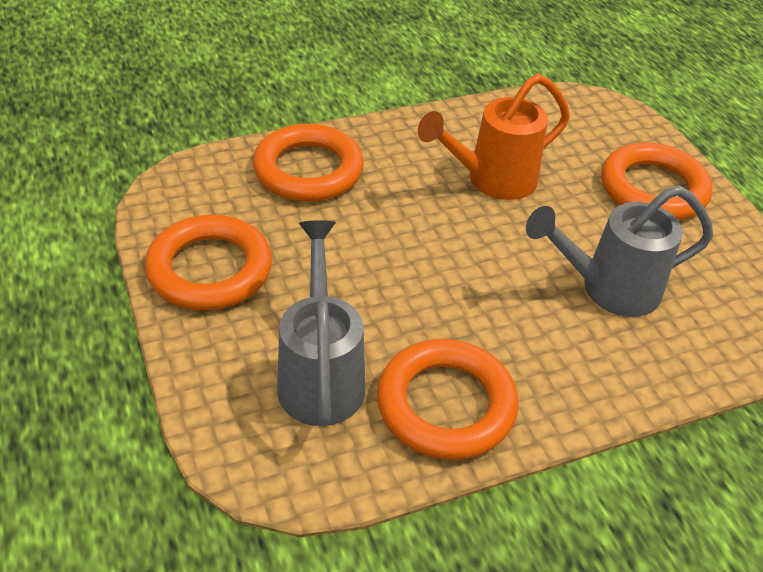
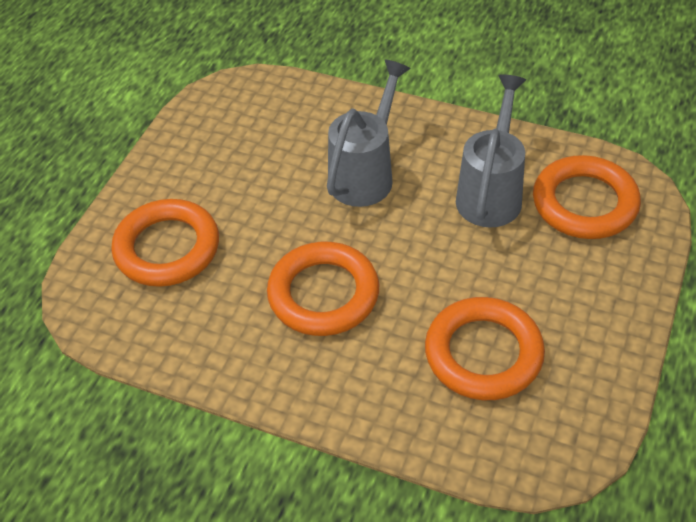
orange watering can: [418,74,570,200] = 1 -> none = 0

